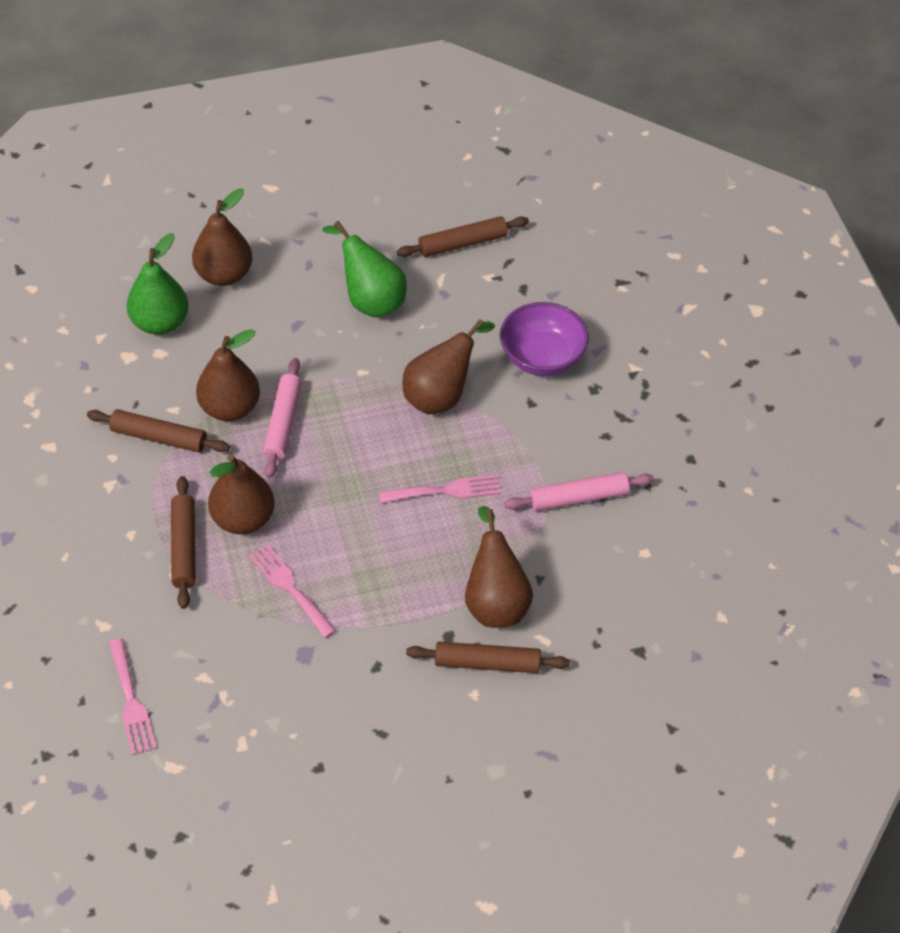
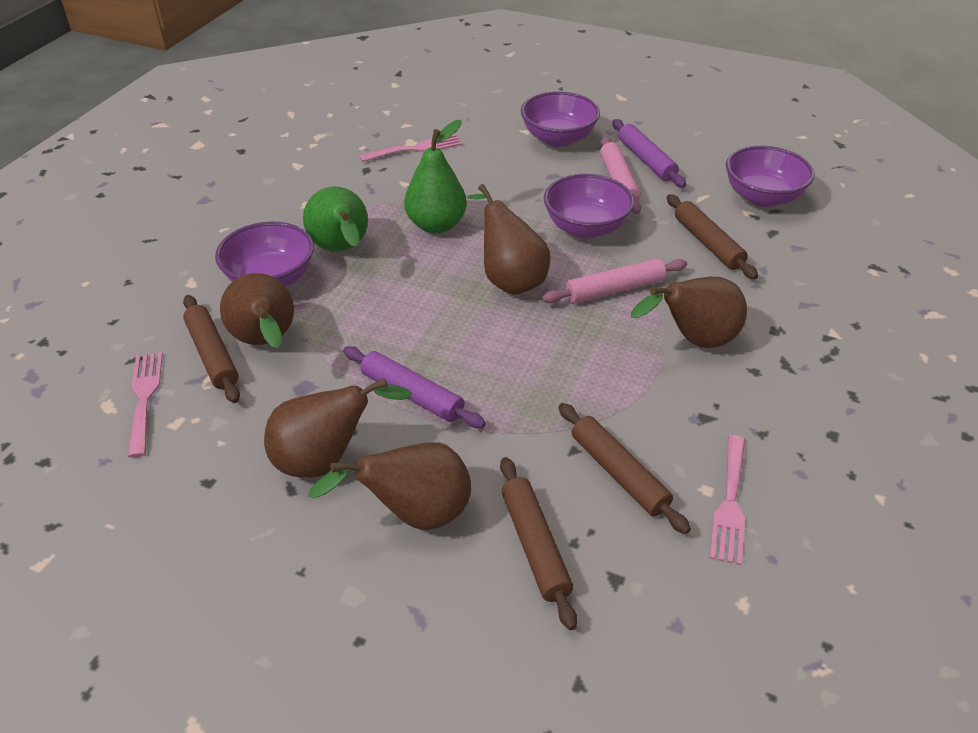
purple bowl: [500,302,589,376] = 1 -> [215,221,314,287] [521,91,600,147] [544,174,634,238] [726,146,815,207] = 4
purple rolling pin: none = 0 -> [343,346,486,428] [612,119,686,188] = 2

